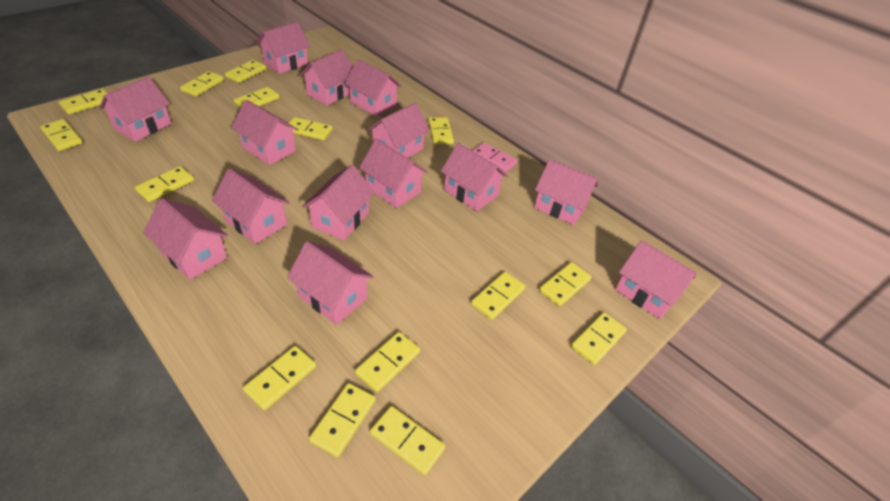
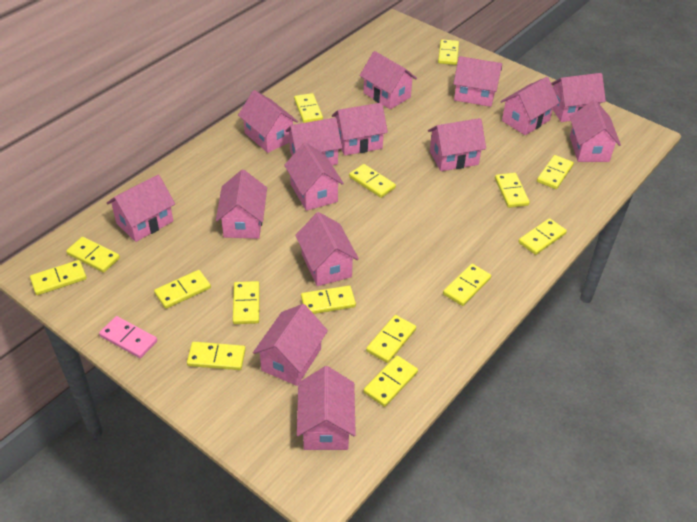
pink house: [99,77,172,142] [143,198,228,280] [212,168,290,244] [232,100,298,165] [257,22,310,74] [287,241,373,325] [300,49,353,106] [302,165,375,241] [345,59,402,117] [359,139,428,208] [367,103,430,158] [441,143,508,211] [534,159,598,225] [615,240,697,319] = 14 -> [107,174,175,242] [216,170,267,239] [238,90,298,153] [253,304,328,386] [284,142,344,211] [286,117,342,165] [295,212,359,286] [297,366,356,450] [332,103,388,156] [359,51,417,109] [428,118,486,171] [453,56,502,107] [500,77,559,135] [551,73,606,122] [570,100,621,162] = 15

